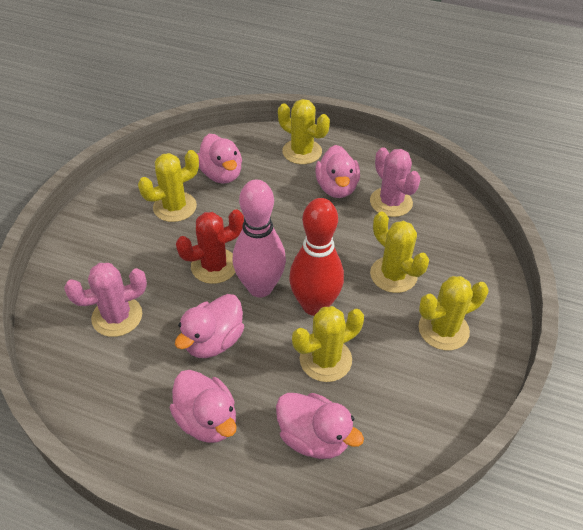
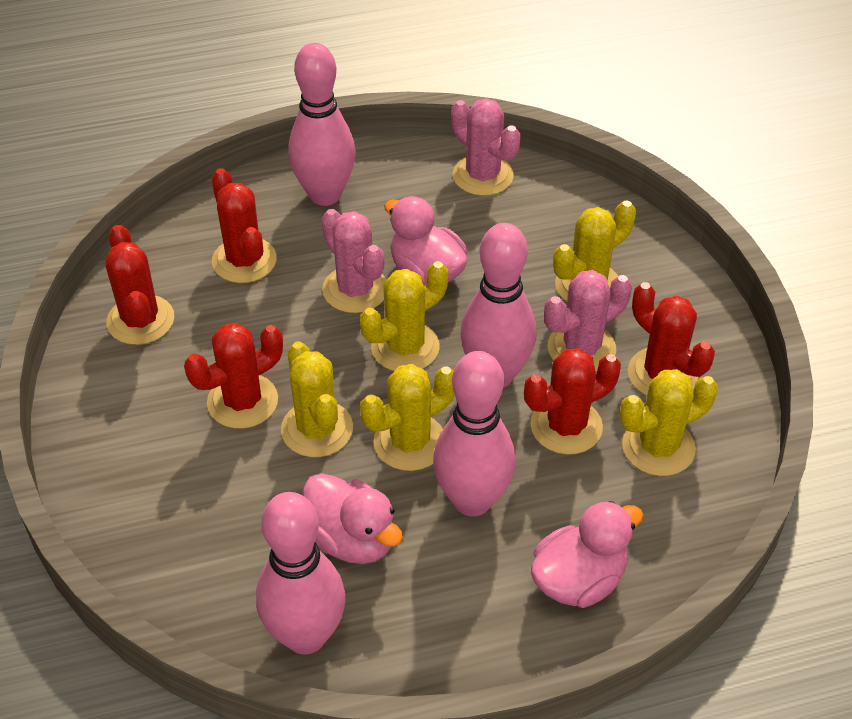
pink bowling pin: [233,180,286,298] = 1 -> [256,492,346,655] [288,43,356,206] [433,351,515,516] [460,223,536,388] = 4
pink cactus: [64,263,147,337] [370,147,421,217] = 2 -> [322,209,386,313] [451,98,521,196] [544,270,632,372] = 3
pink duck: [170,370,236,443] [175,294,244,358] [197,134,242,184] [276,393,364,459] [315,145,360,198] = 5 -> [302,473,403,564] [384,196,468,286] [531,501,644,608] = 3
red bowling pin: [289,198,344,316] = 1 -> none = 0
red cactus: [176,209,244,284] = 1 -> [106,225,174,345] [184,323,283,429] [212,168,277,283] [524,348,621,455] [628,282,715,396] = 5

